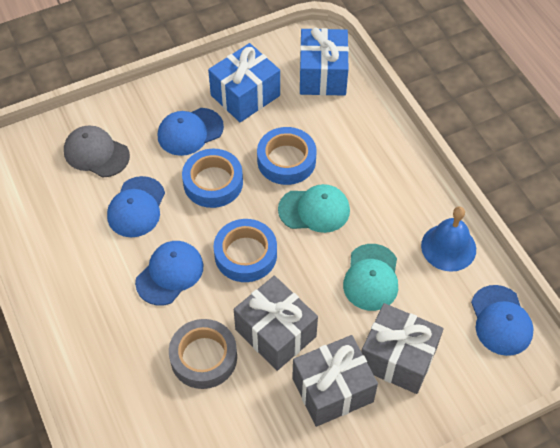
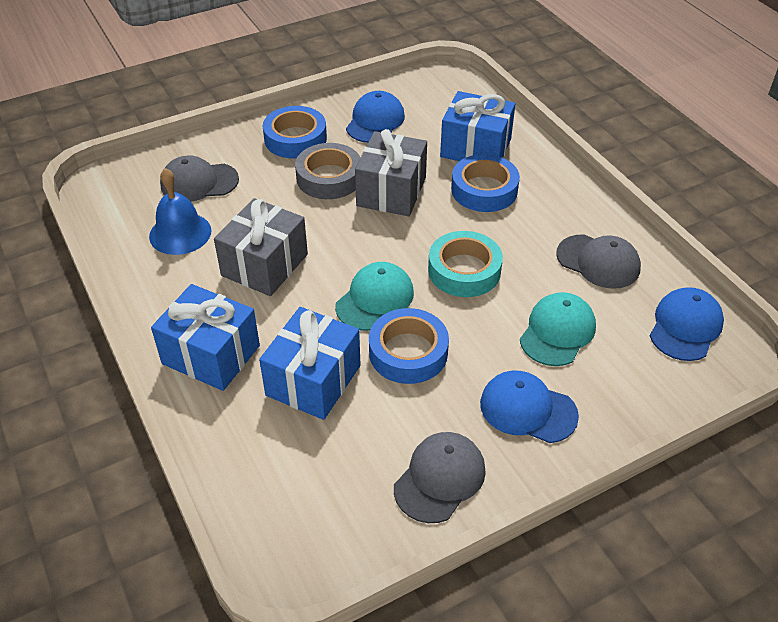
blue cap: [107,176,165,237] [135,241,203,306] [158,108,224,156] [471,285,534,356] = 4 -> [346,91,405,143] [480,371,579,443] [650,287,724,361] = 3
blue gift: [208,43,280,122] [299,27,349,96] = 2 -> [151,284,260,391] [259,307,361,420] [440,91,515,161] = 3
grey cap: [64,125,130,177] = 1 -> [160,156,239,202] [394,432,486,523] [556,234,641,289] = 3
grey gift: [234,276,318,371] [292,335,378,427] [361,303,444,394] = 3 -> [214,198,308,296] [355,129,427,216] = 2
turquoise tape: none = 0 -> [428,231,503,297] = 1

